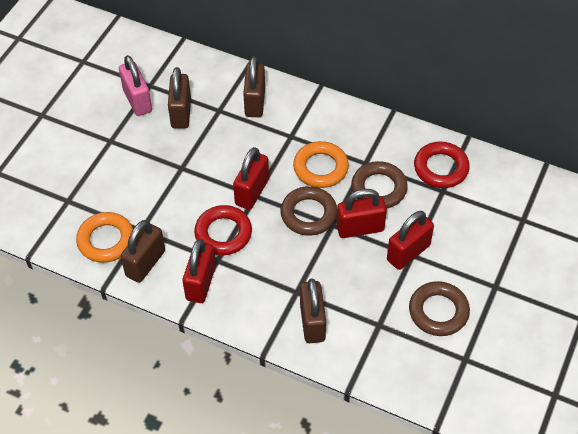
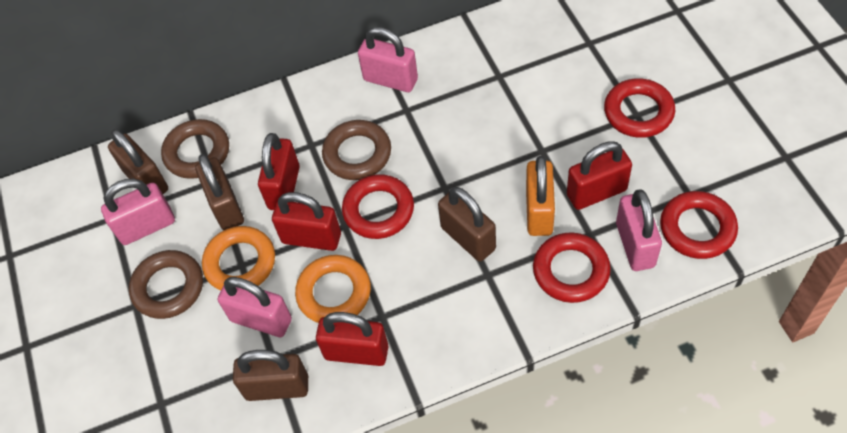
orange padlock: none = 0 -> [526,156,555,236] = 1
pink padlock: [119,55,152,116] = 1 -> [101,179,175,245] [218,277,292,337] [358,27,418,92] [616,190,662,271] = 4
red ring: [194,205,252,255] [414,141,470,188] = 2 -> [342,174,414,239] [533,232,611,303] [604,78,675,138] [660,191,738,259] = 4

